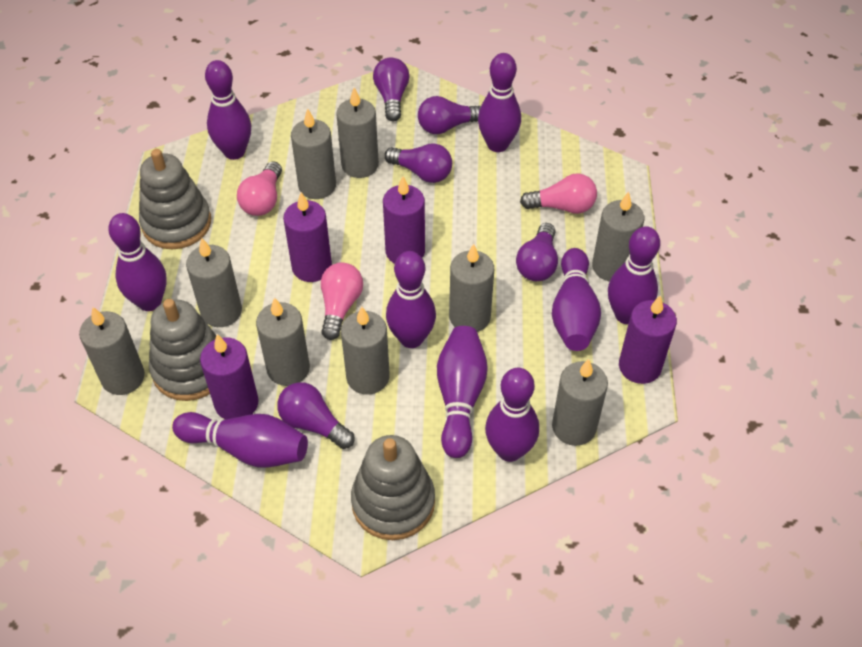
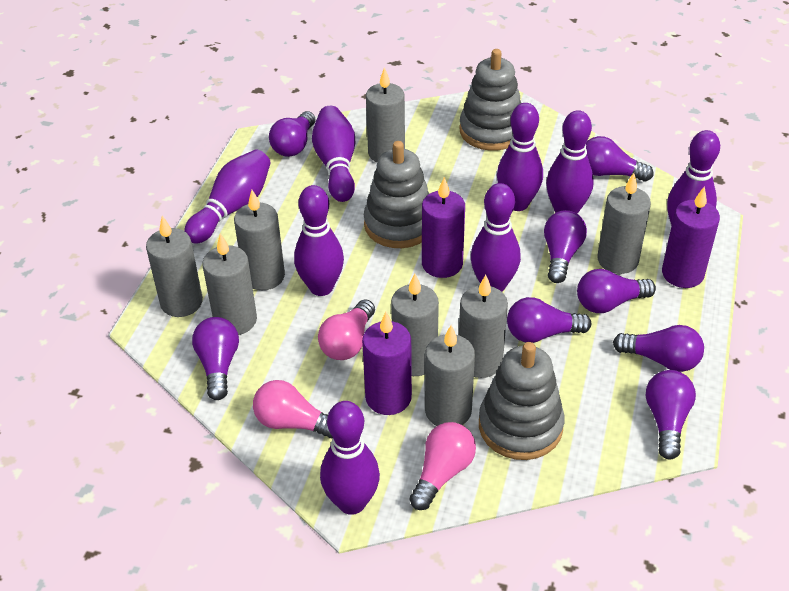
grey candle: [79,307,145,395] [186,238,242,327] [256,297,310,386] [291,108,336,199] [336,87,379,178] [341,307,390,395] [449,244,494,332] [552,359,608,446] [592,191,644,282] = 9 -> [146,216,203,317] [202,233,257,335] [234,190,285,290] [366,67,405,162] [391,273,439,376] [425,325,475,426] [459,275,508,378] [597,173,651,274] = 8
purple bowling pin: [108,213,166,311] [172,412,308,468] [205,60,251,160] [386,251,436,348] [437,326,488,458] [478,53,521,152] [485,368,539,462] [552,248,601,351] [608,226,660,324] = 9 -> [184,150,271,244] [294,185,344,296] [312,106,355,202] [320,401,380,515] [471,183,521,292] [497,103,543,211] [546,110,594,214] [667,130,720,226] = 8
purple candle: [200,334,259,420] [283,192,332,282] [383,176,425,264] [619,295,677,384] = 4 -> [362,312,412,415] [422,177,465,278] [662,186,720,288] = 3
purple light bulb: [277,382,355,449] [373,57,409,121] [384,143,452,183] [418,96,481,134] [516,223,558,281] = 5 -> [192,317,239,400] [269,111,316,157] [507,297,591,343] [544,210,587,283] [577,269,656,313] [586,136,653,182] [613,325,704,372] [646,370,696,459] = 8

